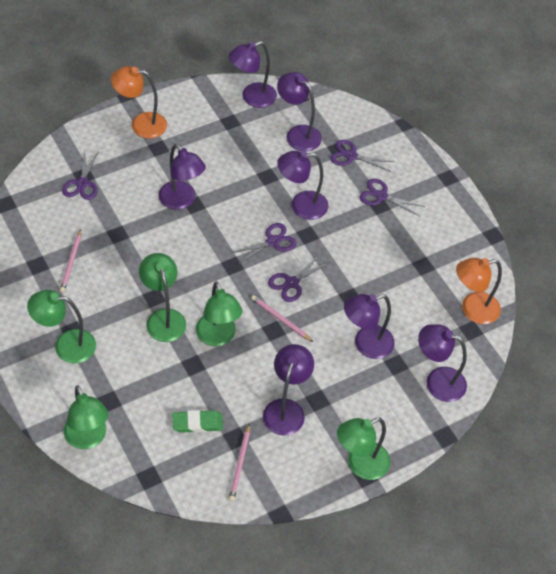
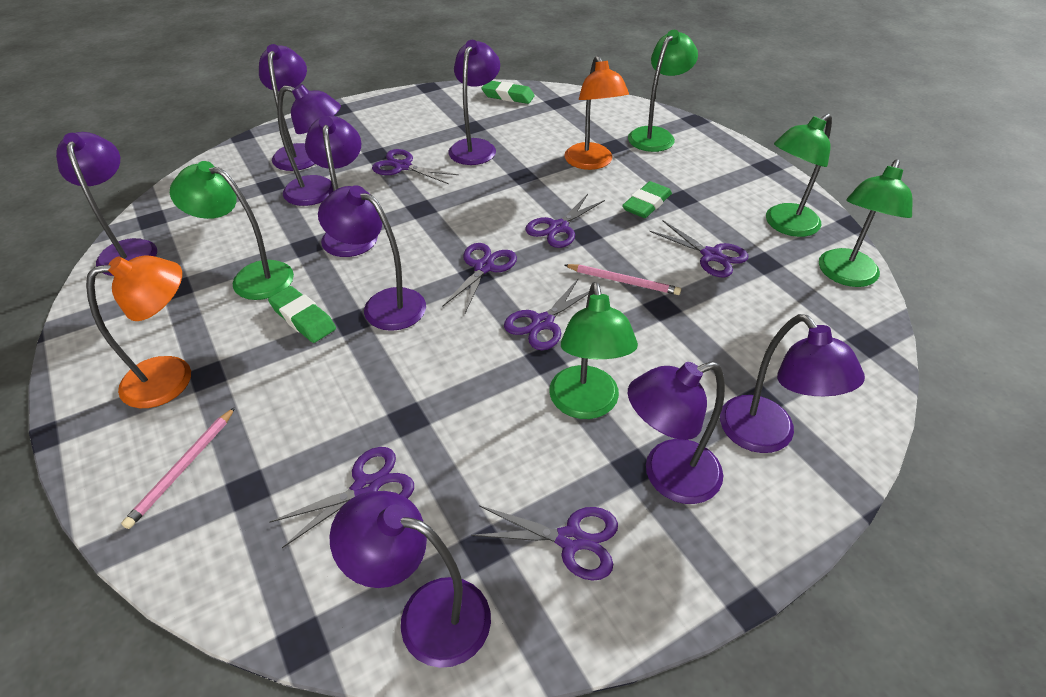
green eraser: [172,410,223,433] = 1 -> [268,286,336,343] [481,81,535,104] [622,181,672,218] = 3
pink pencil: [60,229,81,292] [229,424,250,501] [251,295,313,342] = 3 -> [121,407,235,529] [564,264,681,295] = 2
purple lamp: [158,144,206,210] [229,41,277,108] [263,344,314,436] [277,72,322,152] [277,151,328,220] [344,294,395,359] [418,324,467,402] = 7 -> [56,132,157,276] [259,44,315,171] [277,84,341,206] [305,116,378,257] [318,185,426,331] [329,491,491,668] [448,40,500,165] [628,361,725,504] [720,314,865,453] = 9
purple scissors: [62,151,99,200] [231,223,297,264] [268,254,331,302] [330,140,394,172] [360,179,425,216] = 5 -> [270,447,414,548] [372,149,459,184] [442,243,517,313] [471,505,618,581] [504,279,589,350] [526,194,605,248] [649,220,748,278] = 7

